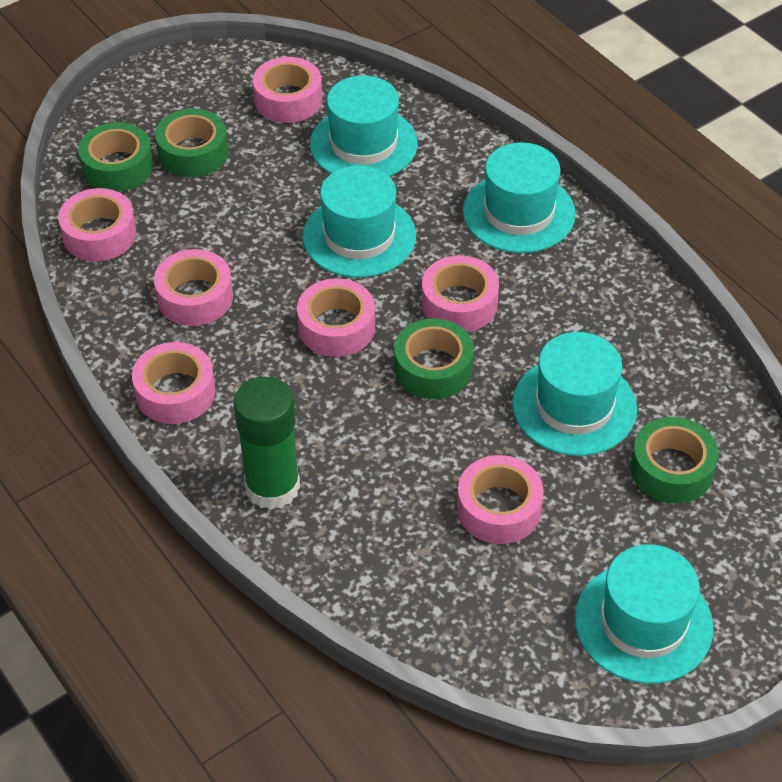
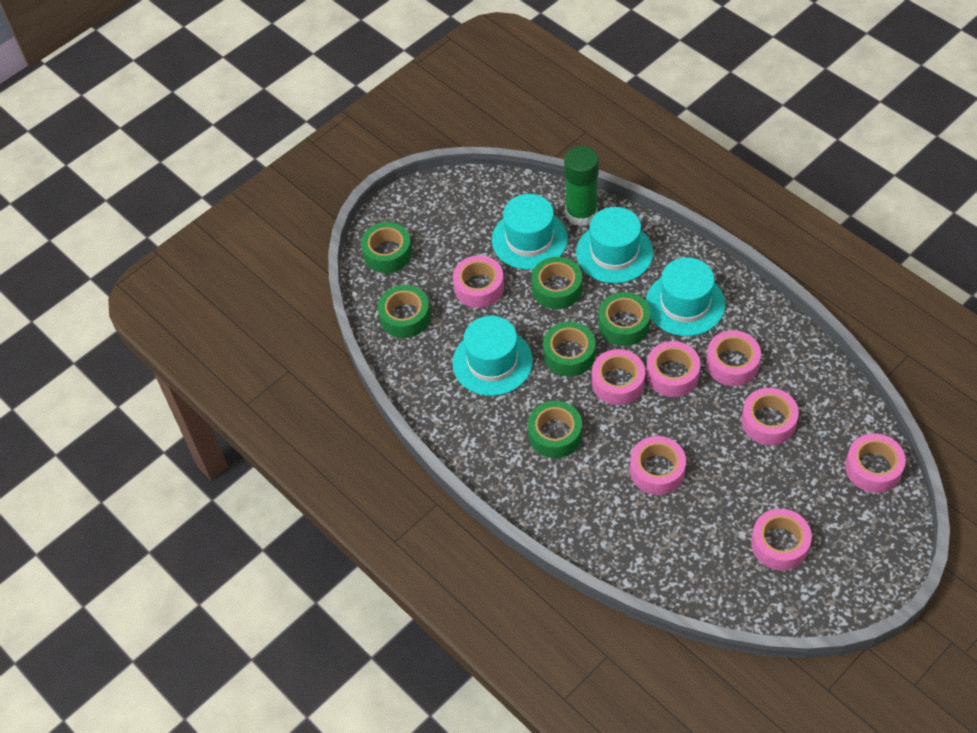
green tape: [78,122,153,192] [155,109,228,177] [394,318,474,399] [630,417,719,504] = 4 -> [361,222,412,273] [378,285,430,338] [528,401,582,458] [531,257,582,309] [543,322,596,377] [598,292,650,346] = 6
pink tape: [58,188,136,261] [132,342,215,424] [154,249,233,326] [253,57,322,123] [297,278,375,357] [422,255,499,332] [457,455,544,544] = 7 -> [453,255,504,308] [592,349,645,405] [630,436,686,495] [646,341,701,397] [706,330,761,386] [741,388,799,445] [751,509,812,570] [845,433,906,493] = 8
turquoise hat: [303,165,416,278] [310,75,418,177] [463,142,576,253] [513,332,637,456] [575,544,713,684] = 5 -> [452,316,533,396] [492,194,568,270] [576,207,653,284] [646,257,725,336] = 4

